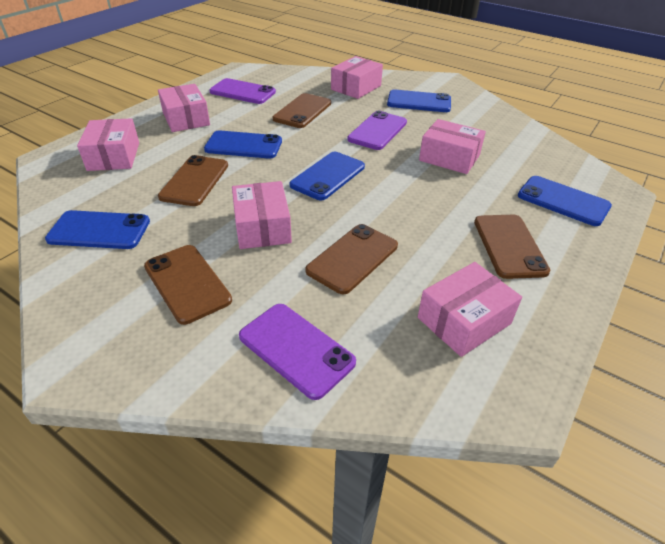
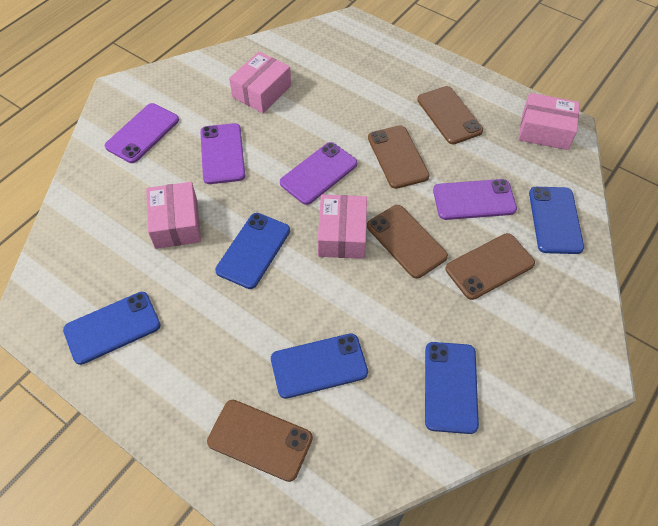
pink box: [77,118,139,171] [158,84,210,132] [232,181,292,249] [331,56,383,99] [418,262,522,357] [419,119,486,174] = 6 -> [146,182,201,249] [229,52,291,113] [318,195,367,259] [518,93,580,150] = 4
purple phone: [209,78,276,104] [239,304,356,400] [347,111,407,150] = 3 -> [105,103,179,163] [200,123,245,184] [280,142,357,205] [433,179,517,220] = 4

